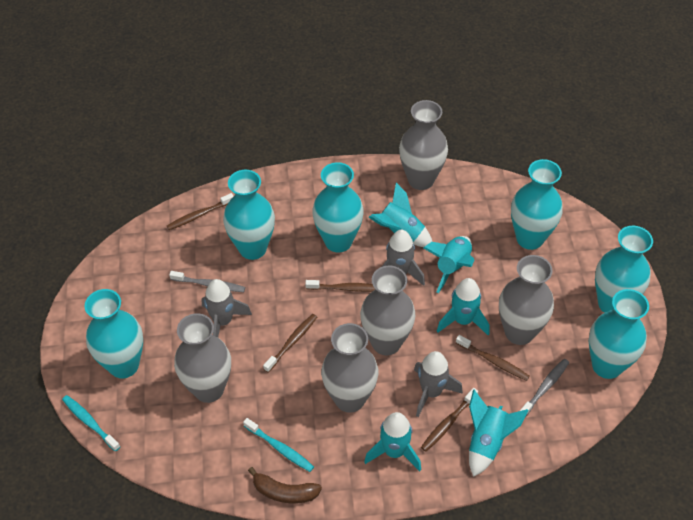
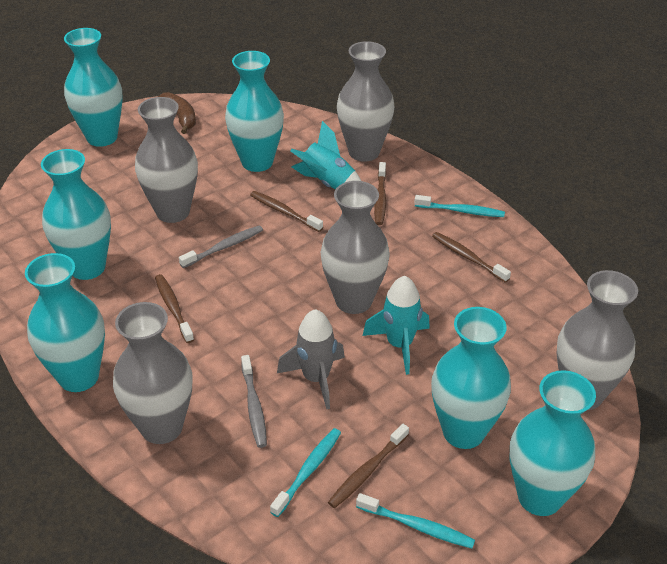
grey rocket: [201,279,252,337] [382,230,425,286] [414,351,463,417] = 3 -> [277,309,345,409] = 1
turquoise rocket: [364,412,421,471] [369,183,432,247] [424,236,475,293] [437,278,490,335] [469,389,528,477] = 5 -> [290,121,361,189] [362,276,430,375] = 2
turquoise toothbrush: [62,395,120,451] [243,418,314,472] = 2 -> [270,428,341,517] [356,493,475,548] [414,195,505,217] = 3

